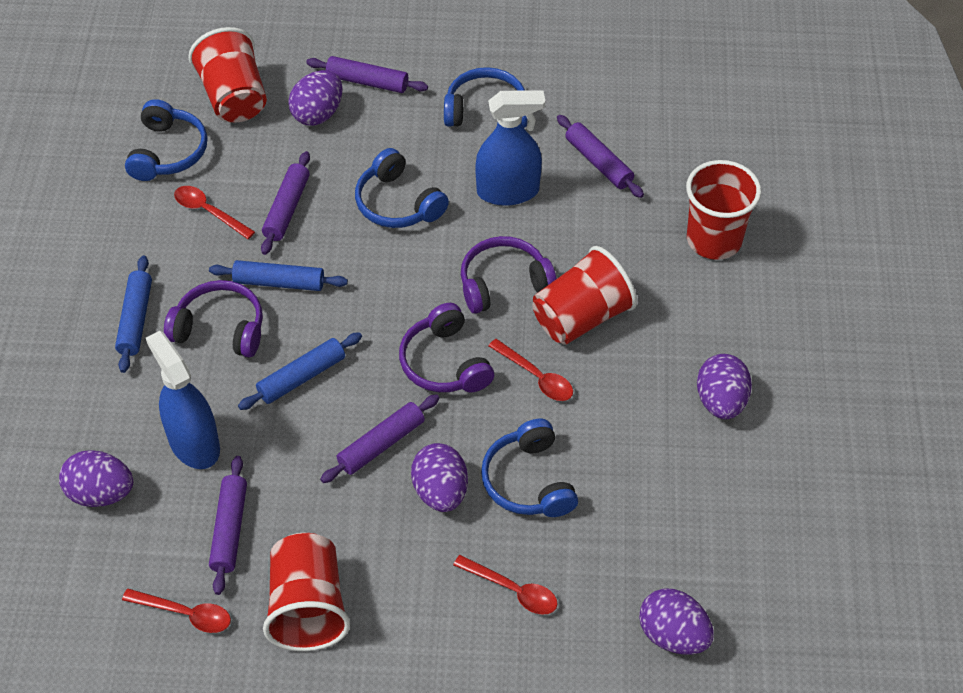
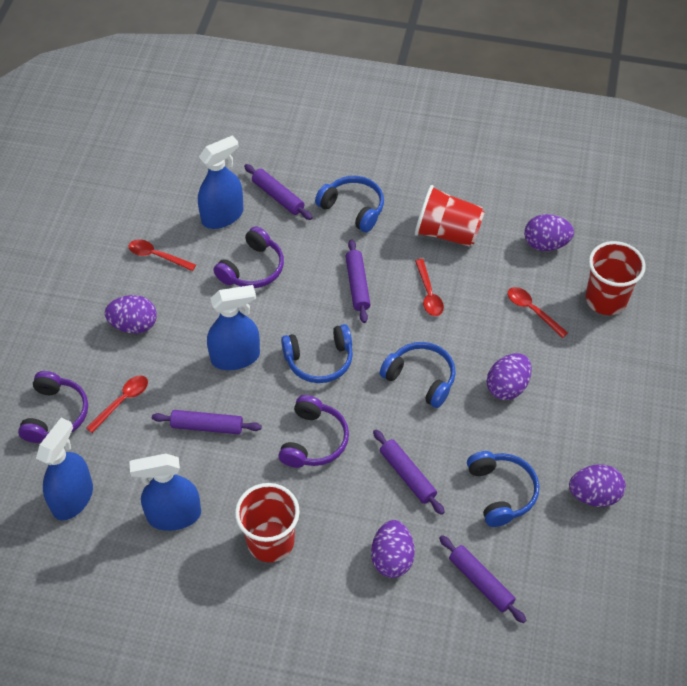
blue rolling pin: [115,255,152,373] [209,260,348,291] [238,332,362,410] = 3 -> none = 0
blue spray bottle: [146,331,220,469] [475,90,545,206] = 2 -> [36,418,93,520] [129,454,201,531] [198,135,244,229] [207,285,260,370] = 4
red cup: [188,27,267,122] [263,533,350,651] [532,246,637,345] [686,160,761,260] = 4 -> [235,483,300,562] [415,185,485,247] [586,241,646,315] = 3

